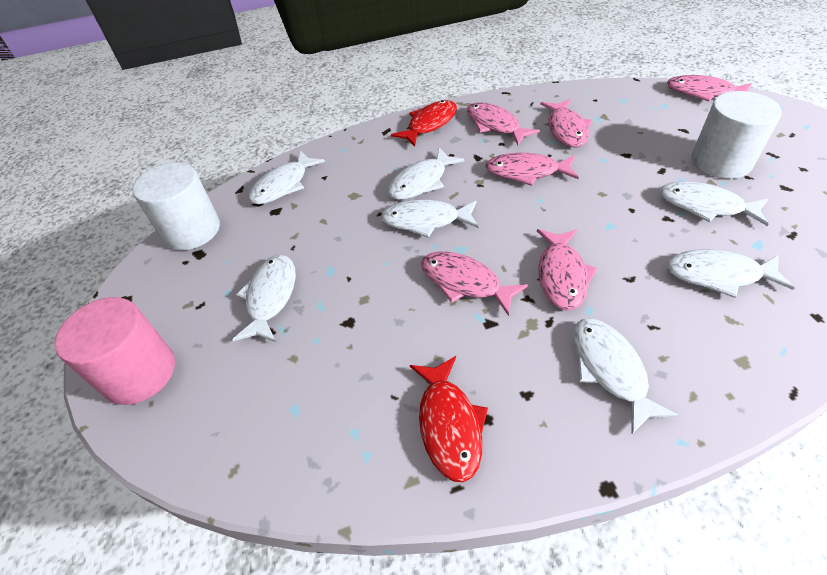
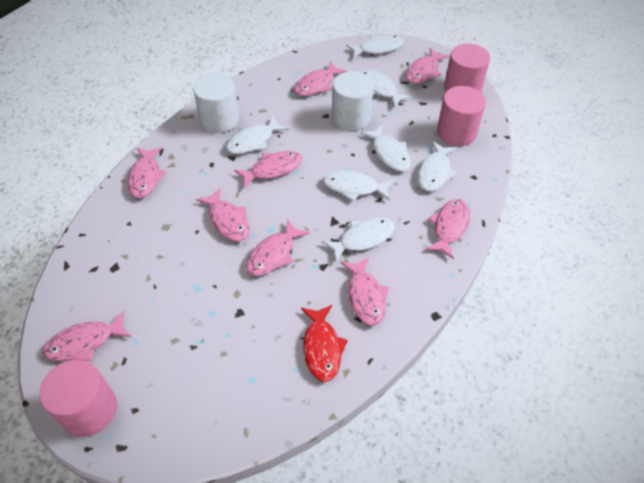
pink cylinder: [55,297,175,405] = 1 -> [39,360,117,437] [437,86,486,146] [444,44,490,92] = 3
pink fish: [421,252,528,316] [467,102,540,146] [485,153,579,186] [537,229,597,311] [540,99,592,147] [667,75,752,102] = 6 -> [43,310,131,361] [128,147,167,198] [196,188,250,242] [234,151,302,189] [246,219,310,276] [294,61,347,96] [341,257,389,326] [406,48,449,84] [425,199,470,259] = 9
red fish: [391,100,457,147] [410,356,488,482] = 2 -> [301,305,348,382] = 1

